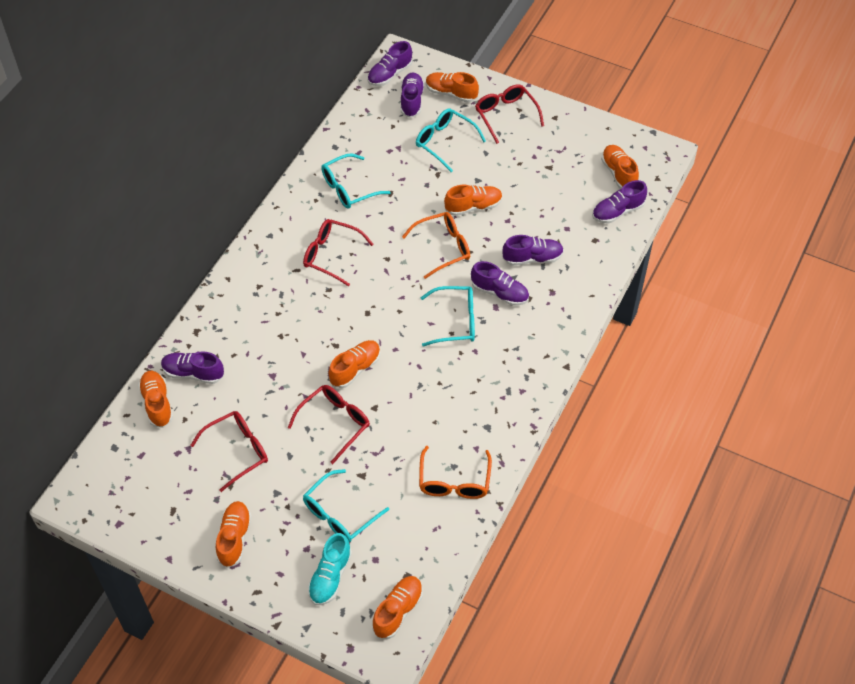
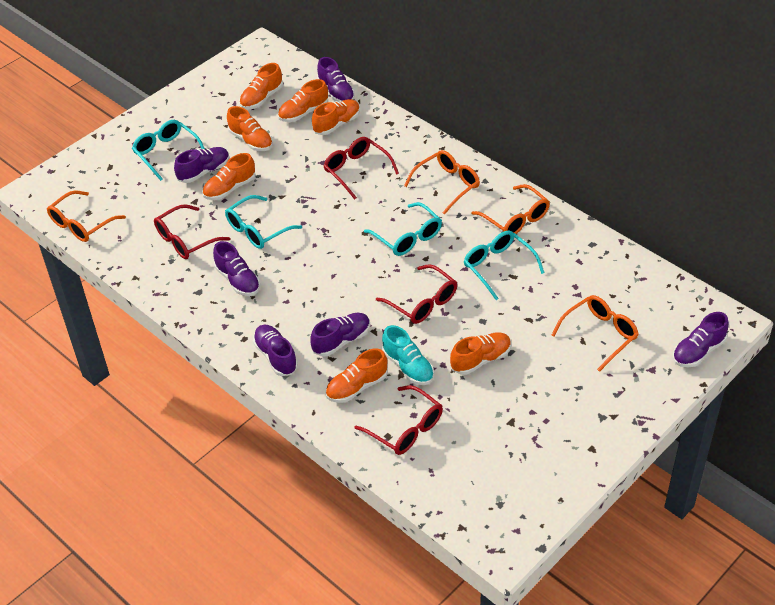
orange glasses: [402,212,470,279] [419,446,492,499] = 2 -> [47,190,126,242] [404,150,480,215] [471,184,550,234] [552,295,639,372] = 4

